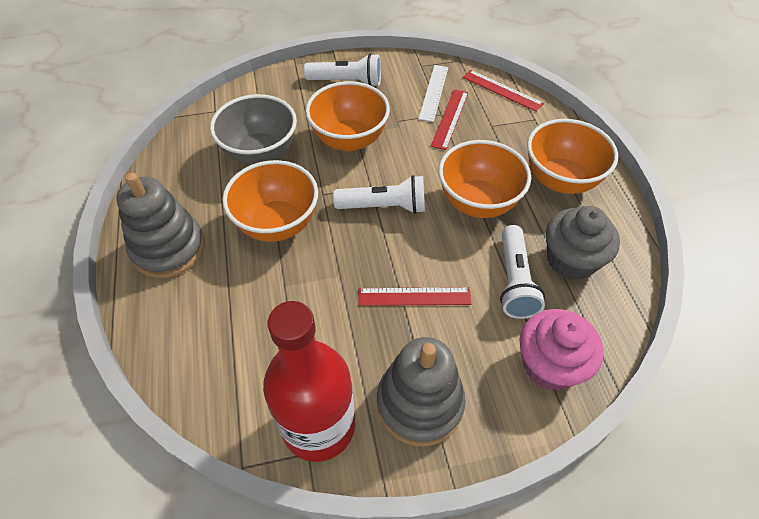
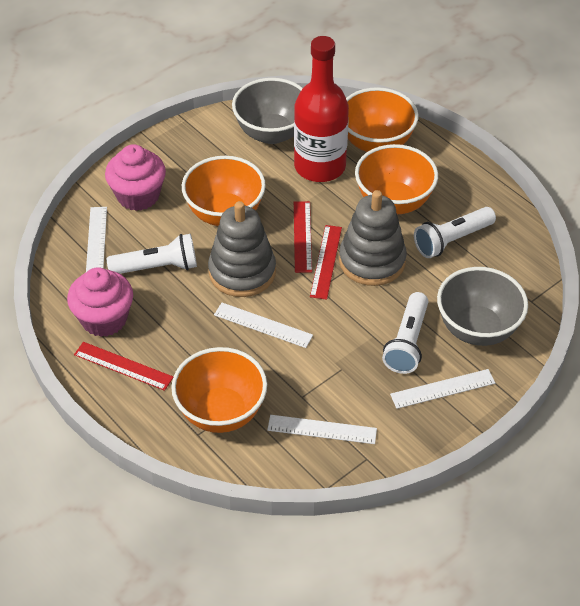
grey bowl: [210,94,297,165] = 1 -> [232,78,303,144] [437,267,528,346] = 2
grey cupcake: [546,206,620,280] = 1 -> none = 0
pink cupcake: [519,309,603,390] = 1 -> [67,267,133,337] [105,144,166,211] = 2
white ruler: [418,65,448,122] = 1 -> [86,207,107,272] [214,303,313,348] [267,415,377,444] [390,369,495,409] = 4

